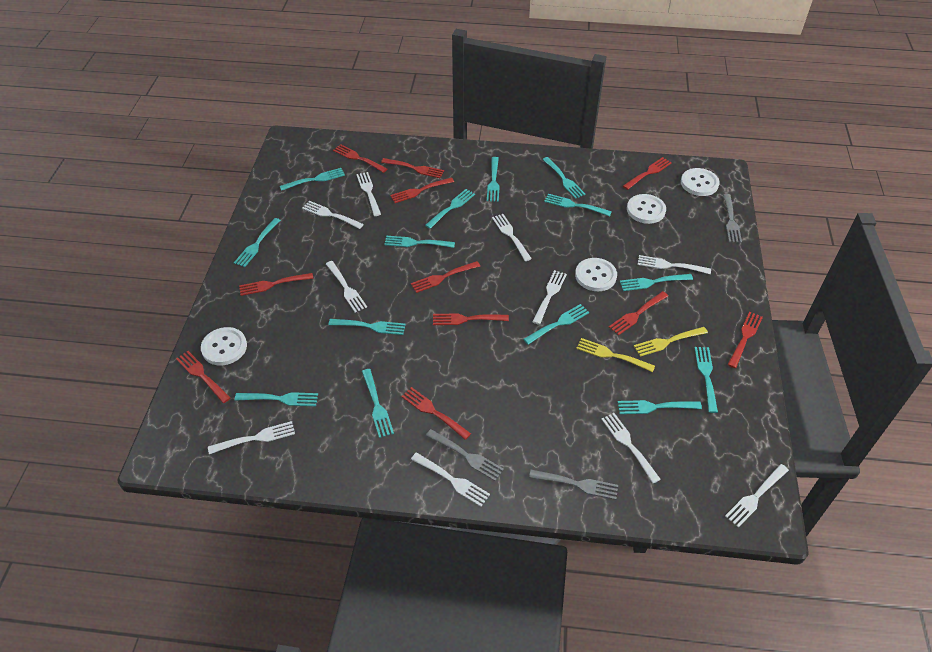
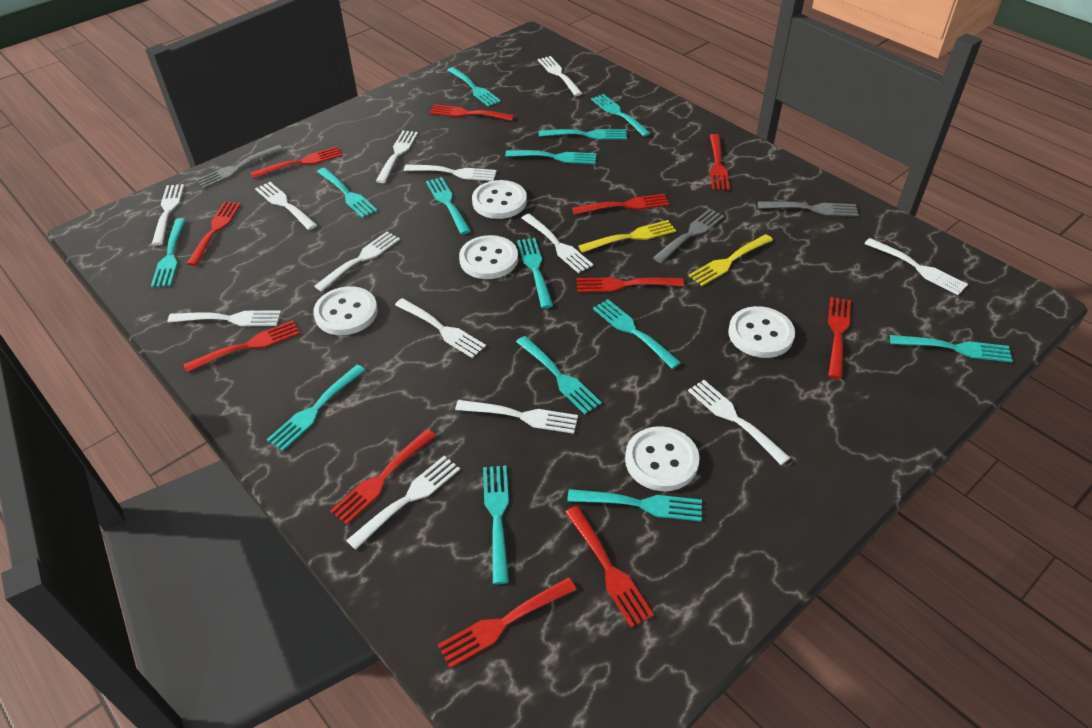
white button: [201,327,247,365] [575,258,617,291] [627,194,666,224] [681,168,720,196] = 4 -> [313,286,378,335] [459,235,518,279] [472,180,527,219] [625,426,700,491] [728,306,795,358] = 5
white fork: [208,421,295,454] [302,201,364,229] [326,261,367,312] [356,172,381,216] [411,452,490,506] [492,214,532,261] [532,270,567,325] [601,413,661,483] [638,255,711,274] [725,464,789,528] = 10 -> [152,184,184,245] [168,310,281,326] [255,182,317,230] [314,232,400,291] [346,456,460,550] [376,130,418,183] [395,298,486,358] [404,164,497,181] [455,400,578,434] [522,214,593,273] [538,56,582,96] [688,380,790,465] [864,238,968,295] = 13

